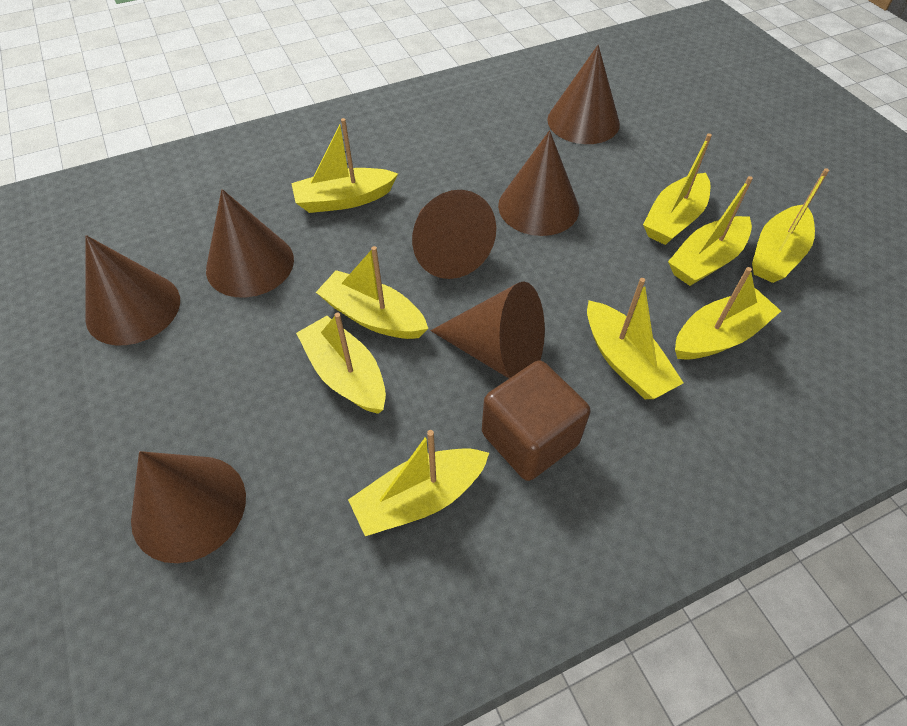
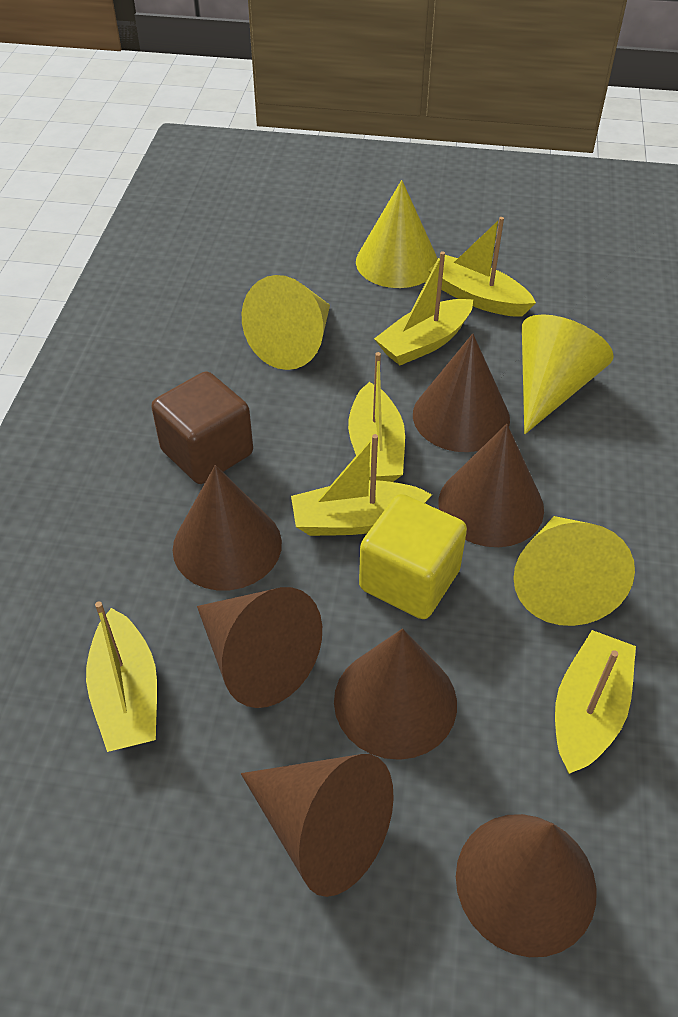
yellow boat: [291,118,398,213] [296,312,386,414] [316,246,428,339] [348,430,489,536] [587,278,684,399] [643,134,712,245] [668,176,753,286] [675,267,781,360] [752,168,829,283] = 9 -> [86,602,157,752] [291,434,432,536] [348,352,405,482] [374,251,473,365] [428,217,536,316] [555,630,636,774] = 6
yellow cone: none = 0 -> [242,275,330,370] [356,180,438,288] [513,516,635,626] [522,314,614,434] = 4
yellow cube: none = 0 -> [359,494,467,619] = 1

